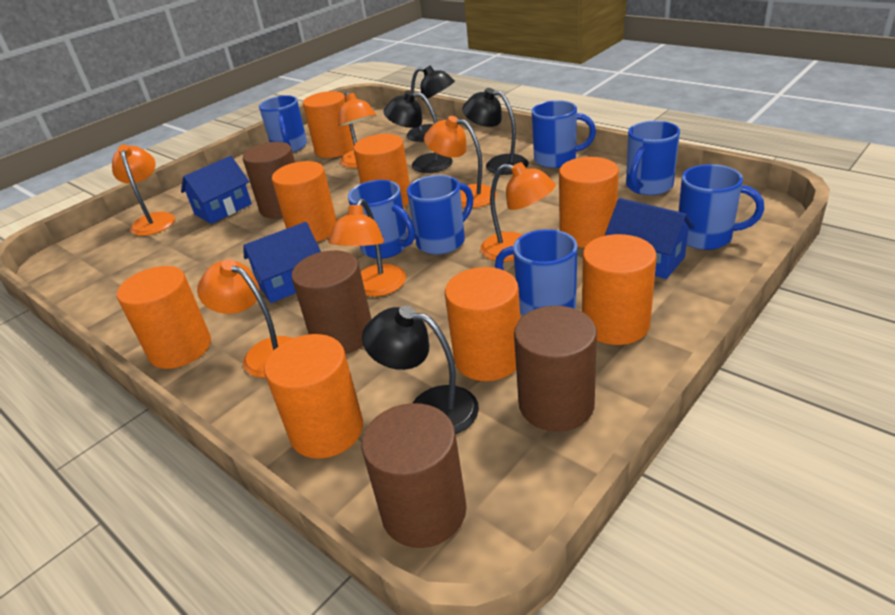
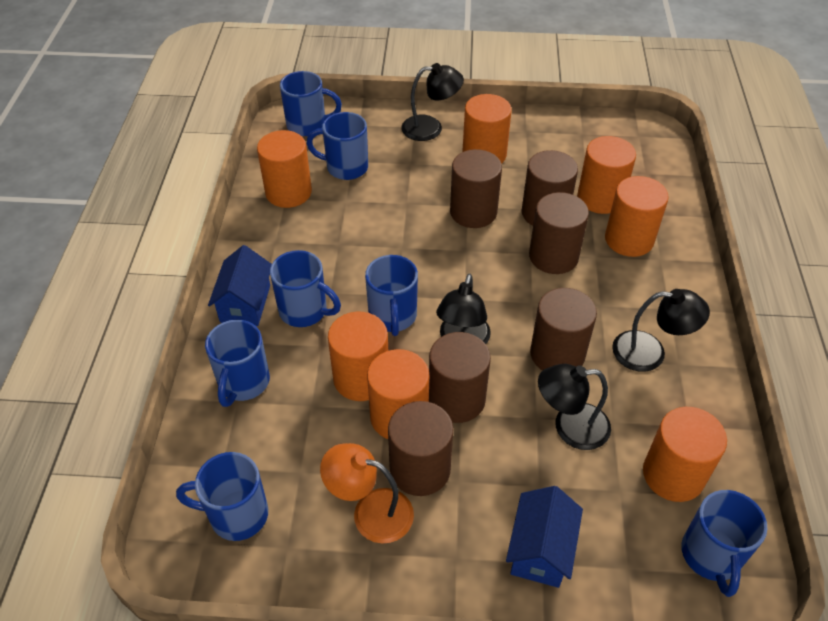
blue house: [181,156,252,224] [243,222,321,303] [604,198,694,279] = 3 -> [208,245,272,326] [506,486,583,588] = 2
brown cylinder: [243,142,295,219] [291,250,372,354] [362,403,467,548] [514,306,597,432] = 4 -> [388,401,453,496] [429,332,491,423] [450,149,502,228] [522,150,578,226] [529,192,589,274] [530,288,597,371] = 6
orange cylinder: [117,266,211,369] [264,334,363,459] [272,161,337,242] [303,91,354,158] [353,134,410,207] [445,267,520,381] [559,157,619,248] [582,234,657,345] = 8 -> [257,130,312,208] [328,312,388,401] [367,349,429,439] [462,94,512,164] [577,136,636,214] [605,176,669,257] [643,407,727,502] = 7
orange lamp: [112,144,175,236] [197,259,293,378] [328,199,406,297] [338,92,376,168] [424,116,497,208] [481,162,556,262] = 6 -> [320,443,414,544] = 1

